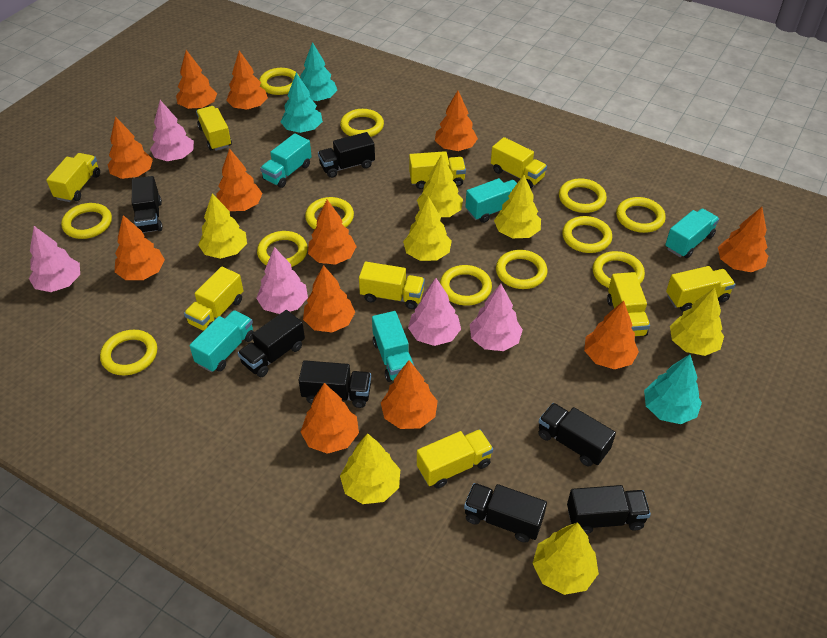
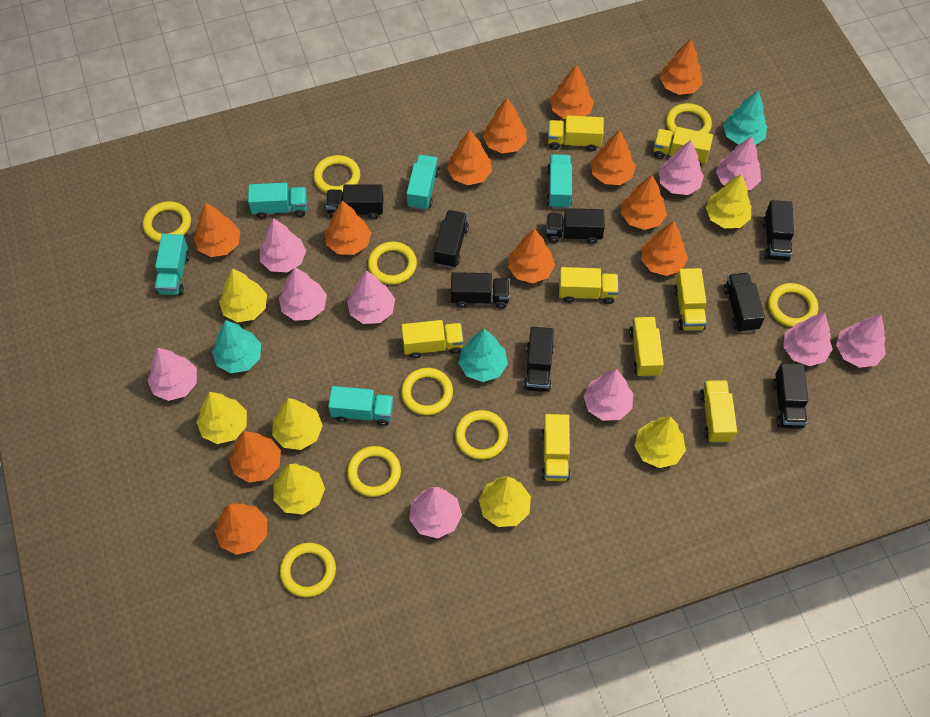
black truck: [132,176,163,233] [238,310,305,377] [298,360,371,408] [318,132,375,178] [464,483,547,543] [538,403,616,467] [567,485,651,534] = 7 -> [326,184,384,220] [434,210,469,268] [451,272,510,309] [524,327,554,392] [546,208,605,244] [723,273,765,332] [763,200,794,261] [773,363,808,429] = 8
pink tree: [29,226,80,292] [150,100,194,161] [256,247,308,314] [408,278,461,346] [470,284,523,351] = 5 -> [147,348,197,401] [260,218,306,272] [279,267,327,321] [347,270,395,324] [409,487,462,539] [583,369,633,421] [659,140,704,195] [716,136,761,190] [783,313,833,366] [836,315,886,368] = 10
yellow ring: [61,203,112,239] [100,330,157,375] [257,231,308,267] [259,68,300,95] [305,197,354,229] [340,109,384,137] [440,265,492,306] [496,250,547,289] [559,178,607,213] [562,216,612,253] [593,251,645,288] [616,197,666,233] = 12 -> [143,201,191,242] [280,543,336,597] [313,155,360,193] [347,446,401,497] [368,242,417,285] [401,368,453,415] [455,410,508,460] [666,103,712,136] [768,283,818,327] = 9
yellow truck: [46,153,100,202] [184,267,243,331] [196,106,232,151] [359,262,425,309] [409,151,466,189] [417,429,493,489] [491,137,547,189] [607,272,650,336] [666,266,736,311] = 9 -> [401,320,464,358] [541,414,570,481] [548,115,604,152] [559,267,618,304] [629,317,664,377] [653,127,713,165] [674,268,707,331] [700,380,737,443] = 8

